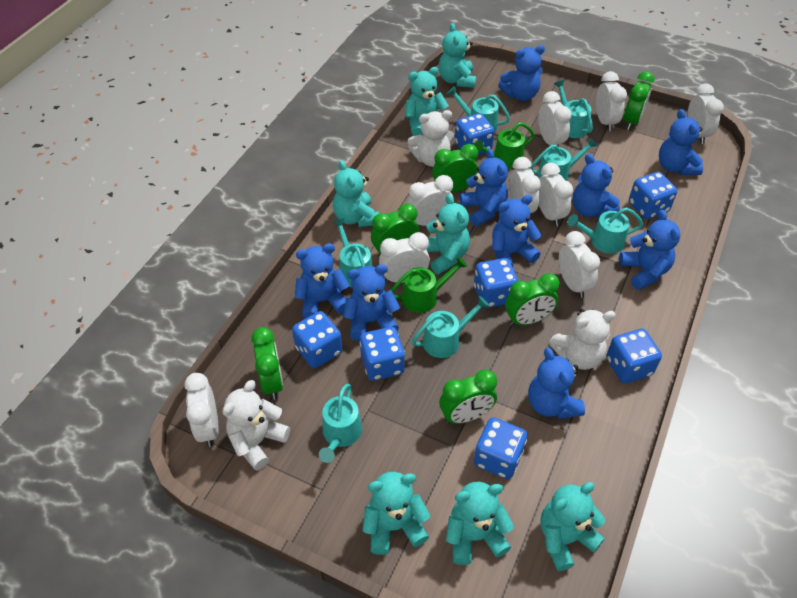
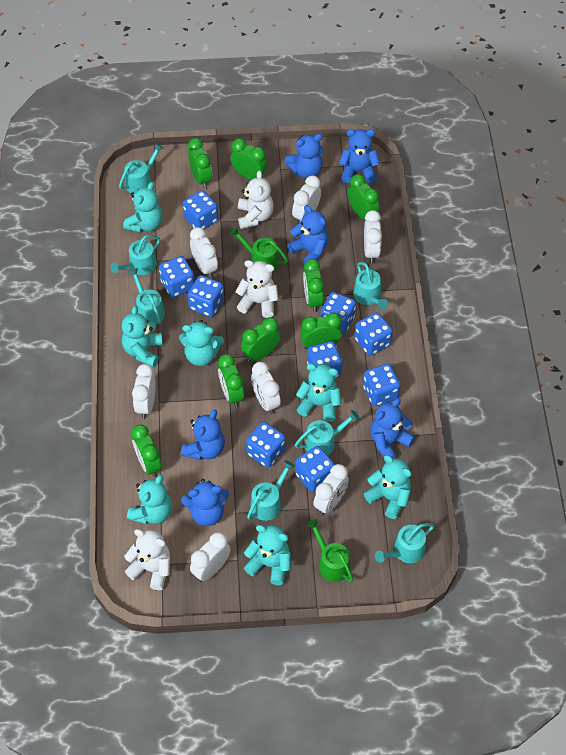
blue dice: [292,311,342,368] [360,327,405,381] [455,113,494,155] [474,258,518,308] [474,417,527,479] [606,329,662,384] [629,172,677,219] = 7 -> [159,256,195,298] [183,190,218,229] [188,275,224,317] [246,422,286,468] [295,446,335,492] [307,341,342,378] [320,292,356,334] [354,312,393,356] [363,364,401,406] = 9
blue teddy bear: [295,243,350,319] [343,264,400,341] [460,149,508,226] [492,195,541,267] [498,45,545,101] [528,348,585,419] [573,154,620,218] [619,210,680,290] [659,109,703,175] = 9 -> [181,410,225,460] [181,479,229,526] [285,134,324,178] [287,205,328,264] [339,129,380,183] [370,398,415,459] = 6
green clock: [251,327,283,400] [371,204,419,258] [432,144,478,193] [439,369,497,424] [505,273,560,326] [624,71,655,130] = 6 -> [131,424,162,477] [188,138,212,189] [218,354,244,407] [230,138,267,179] [241,317,280,362] [300,313,342,349] [303,259,324,312] [348,174,380,220] = 8
white clock: [184,373,219,447] [379,232,430,283] [407,175,454,226] [509,157,541,213] [538,91,572,147] [539,163,573,226] [559,231,600,298] [596,71,627,131] [687,83,724,144] = 9 -> [132,364,156,418] [190,227,218,278] [190,532,230,582] [251,362,281,414] [292,175,321,223] [313,464,349,515] [364,210,382,263] = 7

